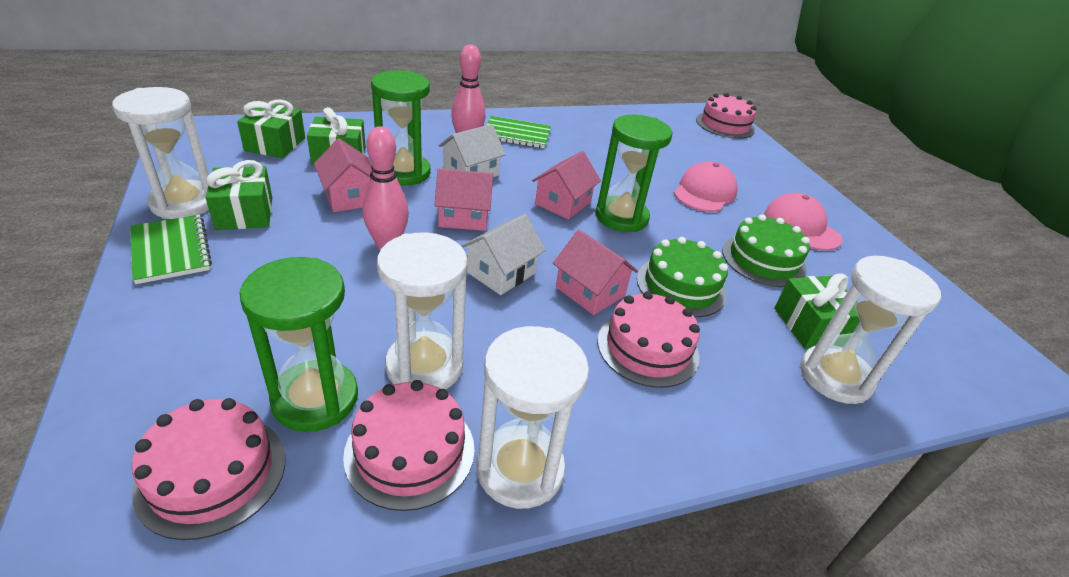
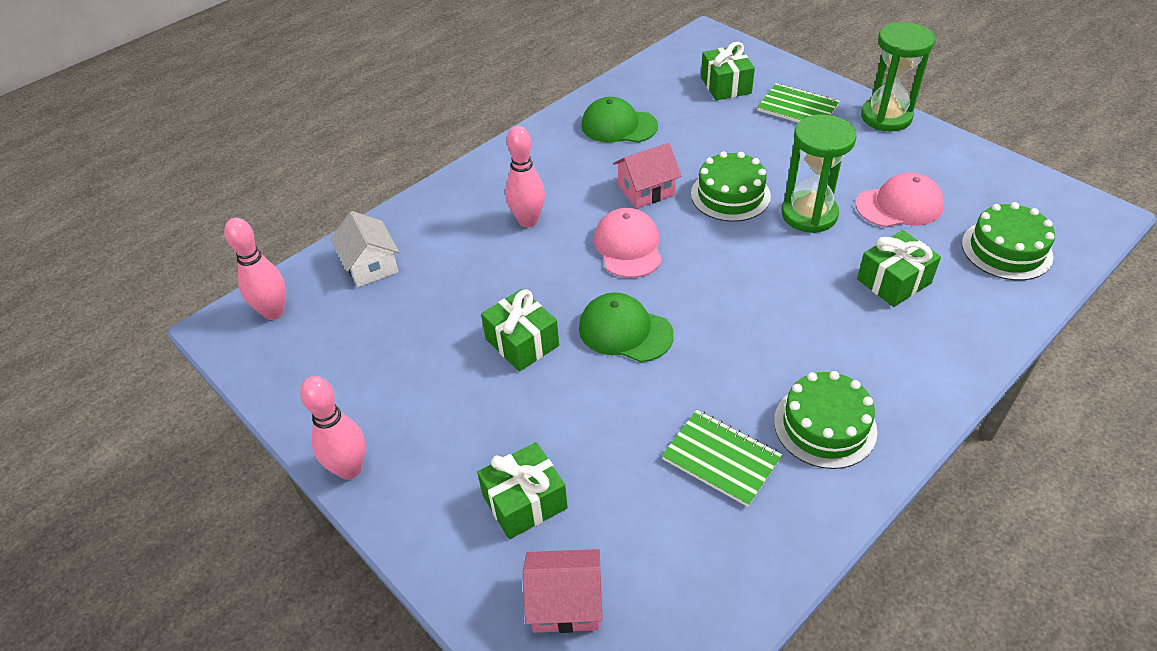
green cake: [637,237,728,317] [722,214,810,287] = 2 -> [691,151,771,222] [774,371,877,469] [962,202,1055,281] = 3
green cap: none = 0 -> [579,293,674,362] [581,97,658,143] = 2
green hourglass: [240,257,358,432] [371,70,430,186] [596,115,672,232] = 3 -> [781,114,857,233] [861,22,935,132] = 2
pink bowling pin: [363,126,409,250] [451,44,485,133] = 2 -> [224,218,286,320] [300,376,366,480] [505,126,545,228] = 3
pink cake: [132,398,285,540] [343,380,474,511] [598,291,700,388] [696,93,756,139] = 4 -> none = 0
pink house: [314,138,372,212] [435,168,493,231] [532,151,601,220] [553,230,638,315] = 4 -> [523,549,603,633] [613,143,681,208] = 2
white hourglass: [112,87,209,219] [377,232,468,390] [477,326,589,509] [800,256,941,404] = 4 -> none = 0
white house: [438,124,506,177] [461,214,546,295] = 2 -> [331,211,399,287] = 1

